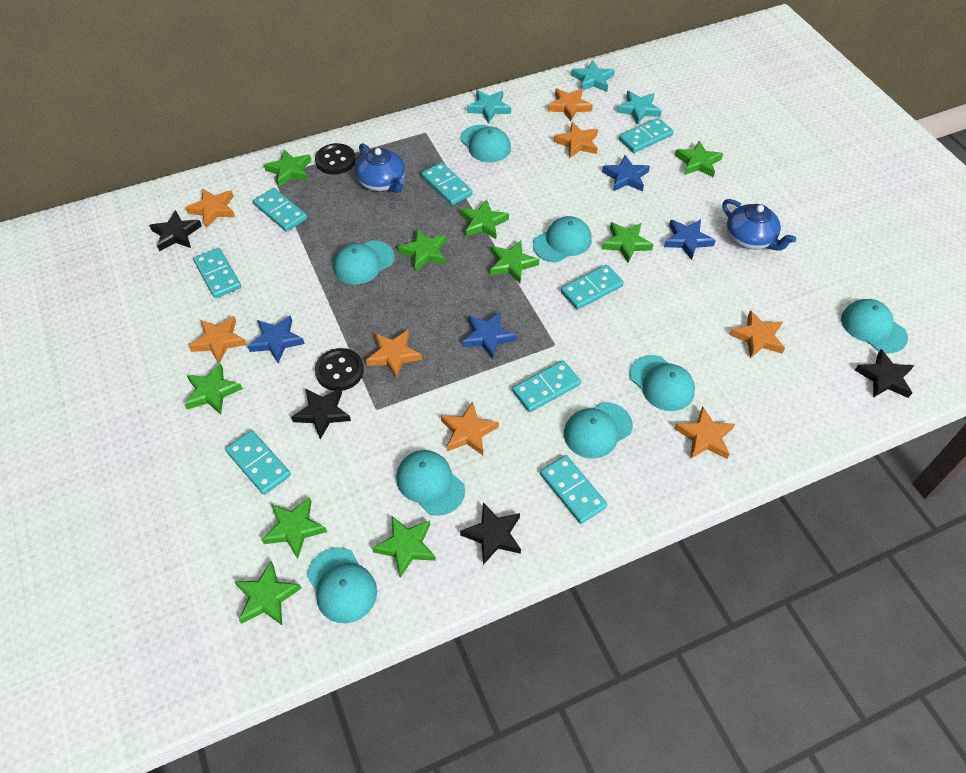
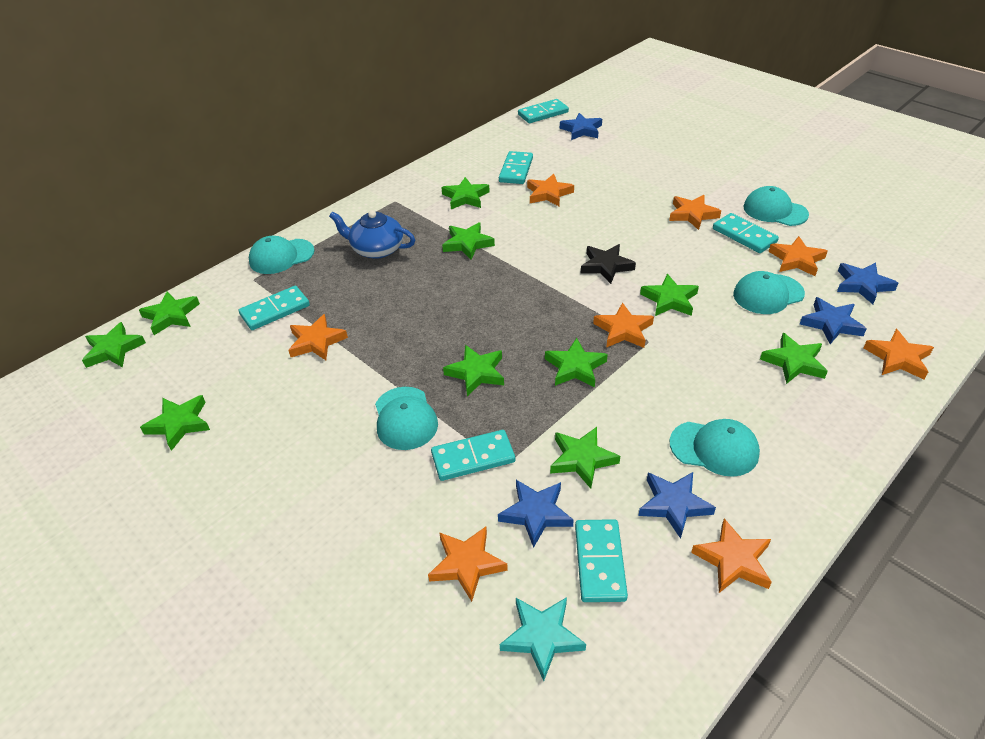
black button: [315,143,356,175] [315,348,364,391] = 2 -> none = 0
black star: [149,210,202,251] [291,388,351,439] [460,502,521,565] [855,349,914,398] = 4 -> [581,244,636,284] = 1
blue star: [248,315,305,363] [462,312,517,360] [602,155,650,191] [664,219,716,260] = 4 -> [498,480,574,548] [560,113,602,140] [638,472,716,539] [800,297,867,344] [837,262,898,304] = 5
blue teapot: [355,143,405,193] [723,199,796,251] = 2 -> [329,210,415,259] = 1
turquoise cap: [307,547,377,623] [333,241,395,284] [396,450,465,516] [460,125,511,162] [533,216,592,262] [564,402,633,459] [630,355,695,411] [841,299,908,353] = 8 -> [249,236,315,274] [375,387,438,450] [670,419,760,477] [733,271,805,314] [744,186,809,226] = 5
turquoise domino: [193,248,241,298] [225,430,291,495] [253,188,307,232] [421,162,473,205] [512,360,581,412] [540,455,608,524] [561,265,624,310] [619,118,674,153] = 8 -> [239,286,310,330] [431,430,515,481] [499,151,533,184] [518,99,569,123] [575,519,628,602] [713,213,779,253] = 6
turquoise star: [467,90,511,124] [571,60,615,92] [616,91,662,125] = 3 -> [500,597,586,681] = 1

